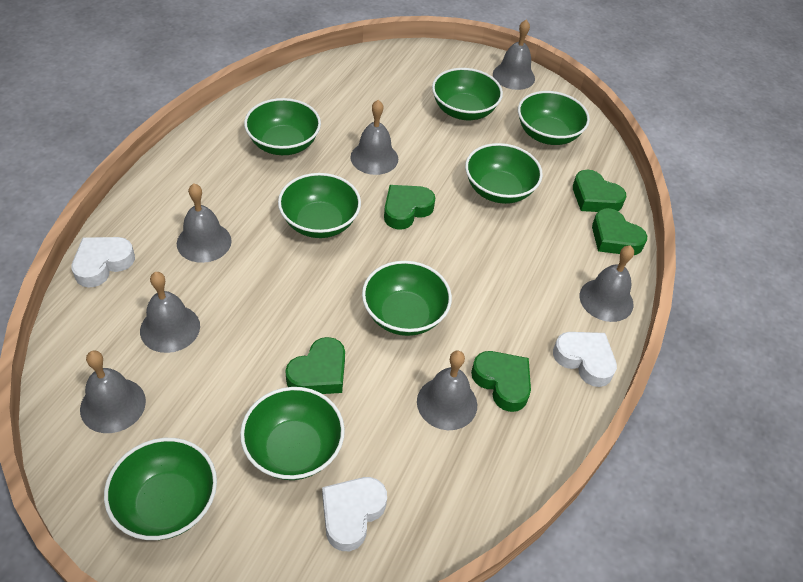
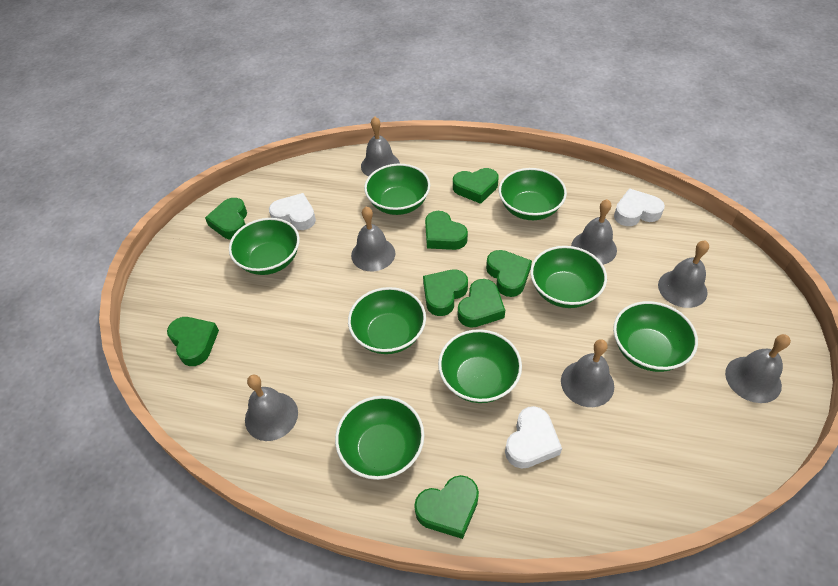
green heart: [285,337,345,394] [384,185,435,229] [471,351,531,412] [573,170,626,212] [592,208,647,255] = 5 -> [167,317,219,366] [205,198,247,240] [414,475,479,539] [423,270,468,316] [425,211,468,250] [453,168,498,204] [458,279,505,328] [486,250,532,297] = 8

